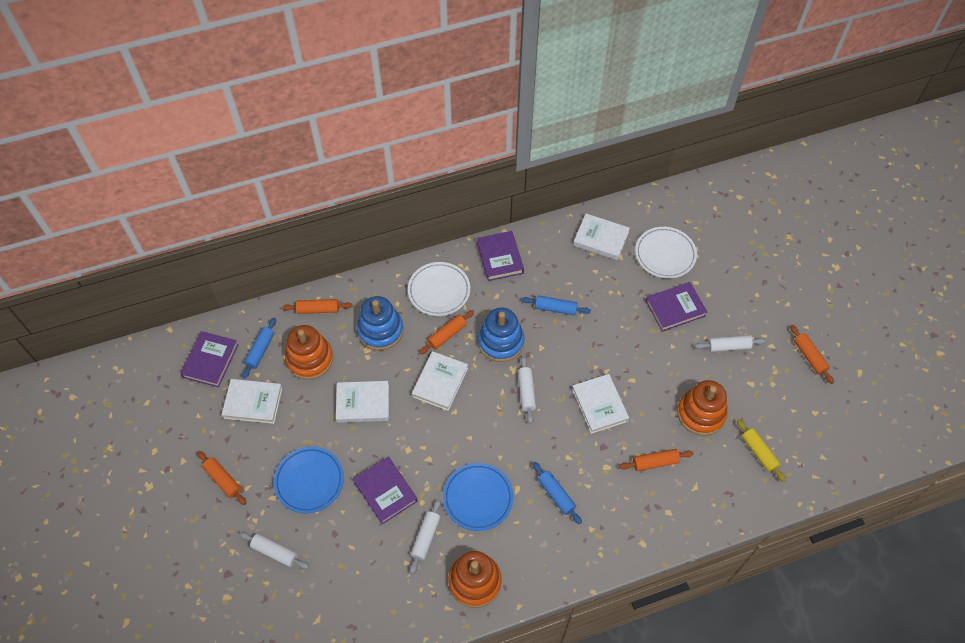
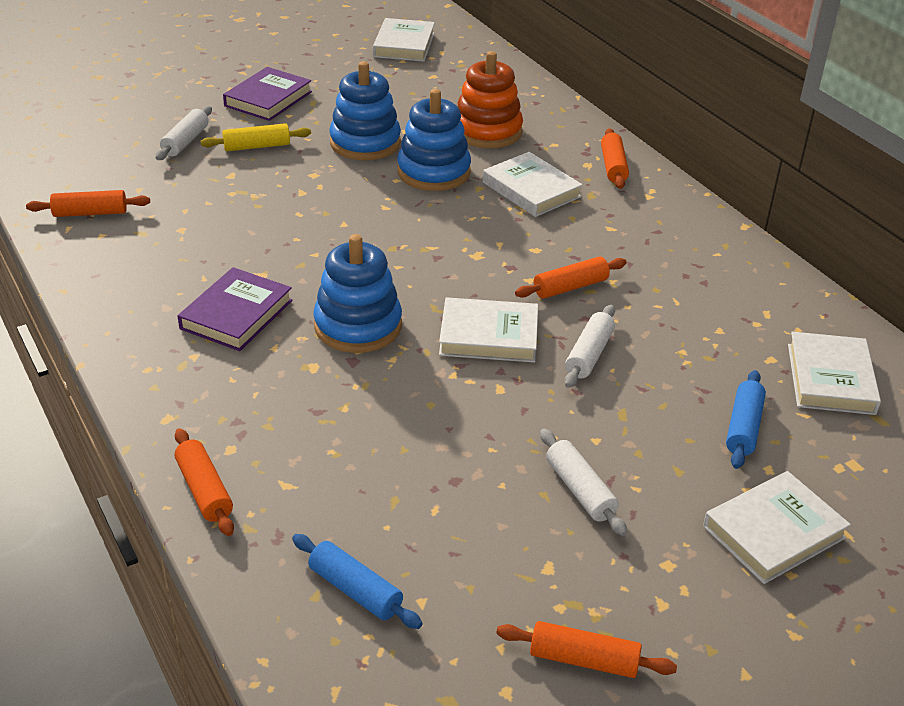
blue plate: [274,447,344,513] [443,463,513,531] = 2 -> none = 0
blue rolling pin: [242,318,276,379] [522,295,591,315] [532,462,582,524] = 3 -> [292,534,422,629] [726,370,766,469] = 2
blue stacking toy: [357,296,403,351] [478,307,524,362] = 2 -> [313,234,402,353] [329,61,401,160] [397,89,471,191] = 3
orange stacking toy: [285,325,333,380] [448,551,501,608] [677,380,727,436] = 3 -> [457,51,523,148] = 1
purple book: [180,331,239,388] [353,457,418,525] [477,231,524,281] [646,282,707,332] = 4 -> [178,267,293,351] [223,67,312,121] = 2
white plate: [408,262,470,316] [635,227,697,279] = 2 -> none = 0
white rolling pin: [239,532,309,569] [410,499,441,574] [518,356,536,424] [695,335,766,352] = 4 -> [156,106,212,160] [540,429,627,536] [564,305,615,388] = 3

